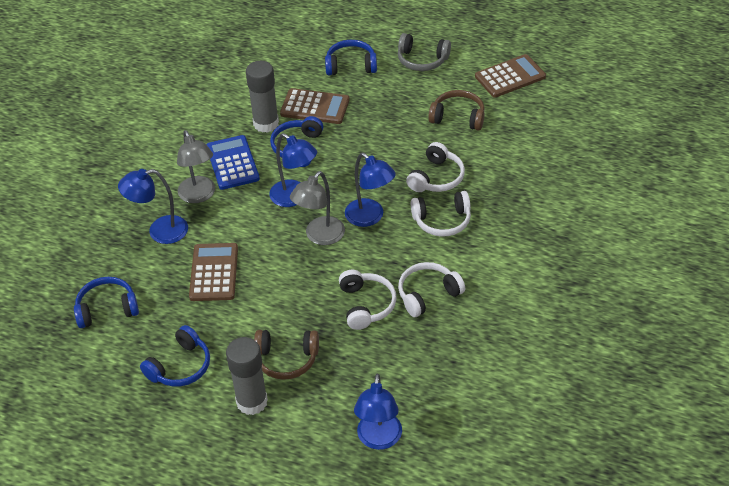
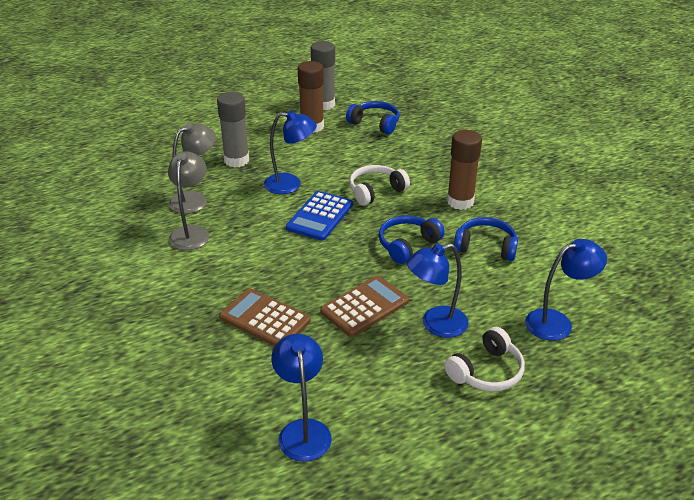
blue headphones: [74,277,139,328] [140,325,210,387] [270,116,323,167] [325,40,377,75] = 4 -> [346,101,400,134] [379,215,445,264] [454,217,518,261] = 3
brown calculator: [189,243,238,301] [280,88,350,124] [475,54,546,98] = 3 -> [219,288,311,346] [320,276,409,337] = 2
brown glue stick: none = 0 -> [298,61,324,133] [447,130,482,210] = 2
brown headphones: [254,330,319,380] [428,90,484,131] = 2 -> none = 0
grey headphones: [398,33,451,71] = 1 -> none = 0
white headphones: [339,270,397,330] [398,262,465,317] [406,142,465,192] [411,191,471,237] = 4 -> [349,165,410,206] [445,327,525,391] = 2

